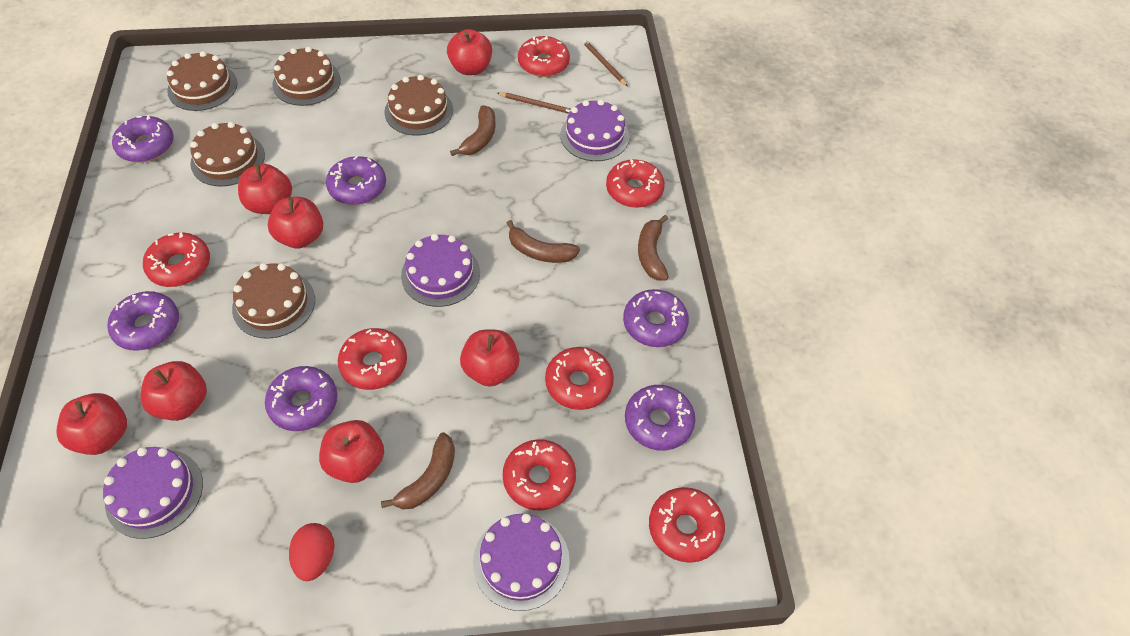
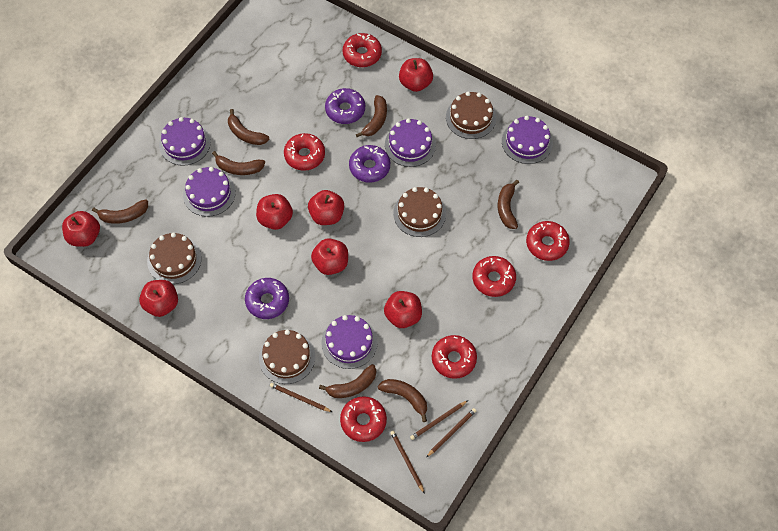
brown banana: [381,432,455,509] [450,105,496,156] [507,220,580,263] [638,215,669,280] = 4 -> [92,199,148,224] [212,151,265,175] [228,109,269,145] [319,364,376,398] [356,95,387,137] [378,379,427,422] [498,180,519,229] = 7
brown cake: [167,51,237,111] [190,122,265,187] [232,263,315,339] [272,47,341,106] [384,75,453,136] = 5 -> [147,232,201,284] [259,330,315,384] [393,187,446,237] [446,92,496,139] = 4
brown pencil: [497,92,571,114] [583,39,628,86] = 2 -> [270,383,332,412] [390,431,425,494] [410,400,468,440] [427,408,476,457] = 4
purple cake: [103,447,203,539] [401,234,480,307] [473,514,570,611] [560,99,630,161] = 4 -> [159,117,211,166] [183,167,236,217] [321,315,378,369] [385,118,436,167] [502,116,553,164] = 5
purple donut: [107,291,179,351] [112,115,174,162] [265,366,337,431] [326,156,386,205] [623,289,689,347] [625,385,695,451] = 6 -> [245,278,289,319] [325,88,365,124] [349,145,390,183] = 3
red donut: [143,232,210,287] [338,328,407,390] [503,439,576,511] [518,36,570,77] [545,347,614,410] [606,159,665,208] [649,487,725,563] = 7 -> [284,133,325,171] [340,396,387,442] [343,33,382,67] [432,335,477,379] [472,256,516,297] [526,221,570,261] = 6
red egg: [289,523,335,581] = 1 -> none = 0

